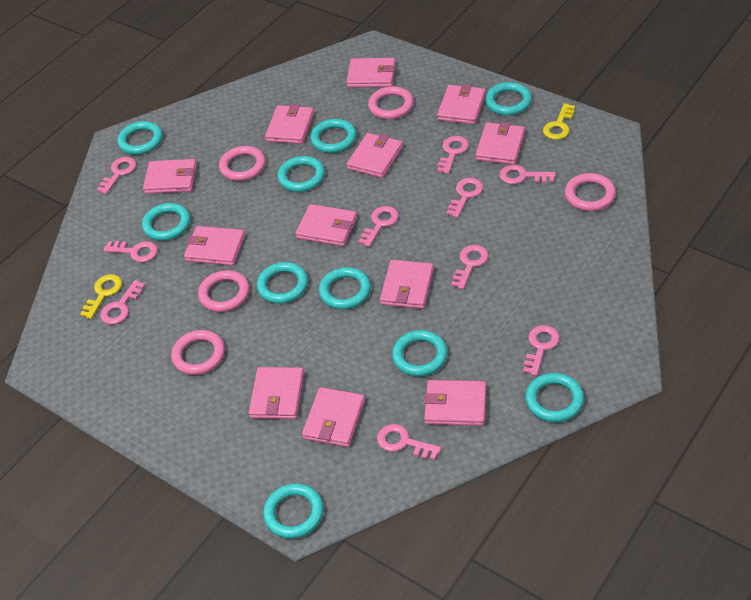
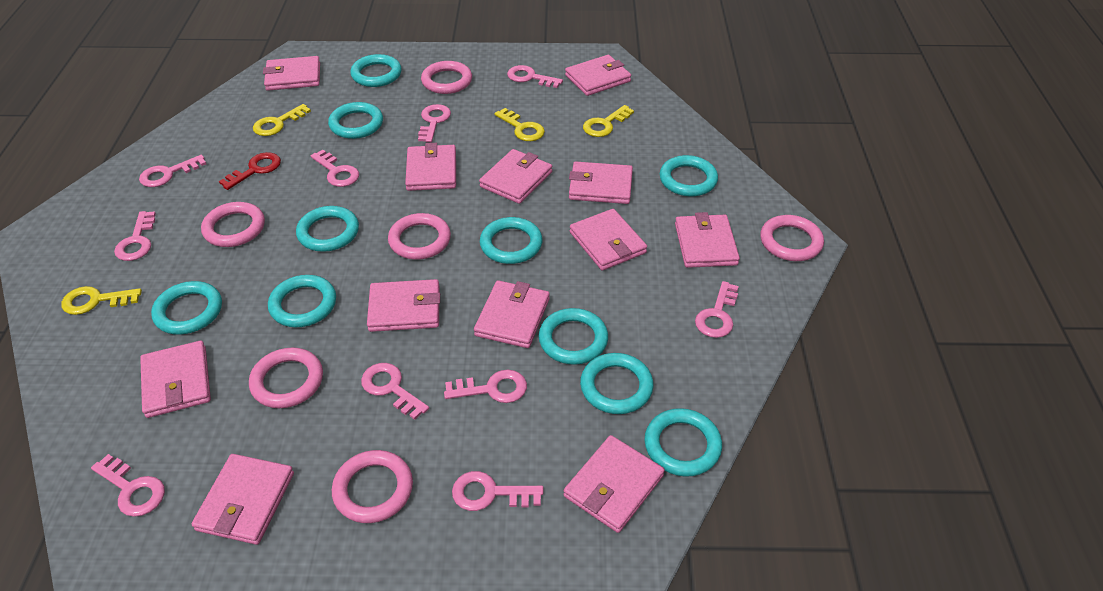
pink ring: [171,330,225,375] [198,270,249,312] [219,146,265,181] [368,86,414,119] [565,173,616,211] = 5 -> [201,202,265,247] [249,348,323,408] [332,450,413,523] [388,213,451,260] [421,61,472,94] [760,215,824,261] = 6
red key: none = 0 -> [219,152,281,190] = 1
yellow key: [80,274,122,319] [543,103,575,140] = 2 -> [61,286,142,315] [253,104,311,136] [494,108,545,141] [583,105,634,137] = 4

